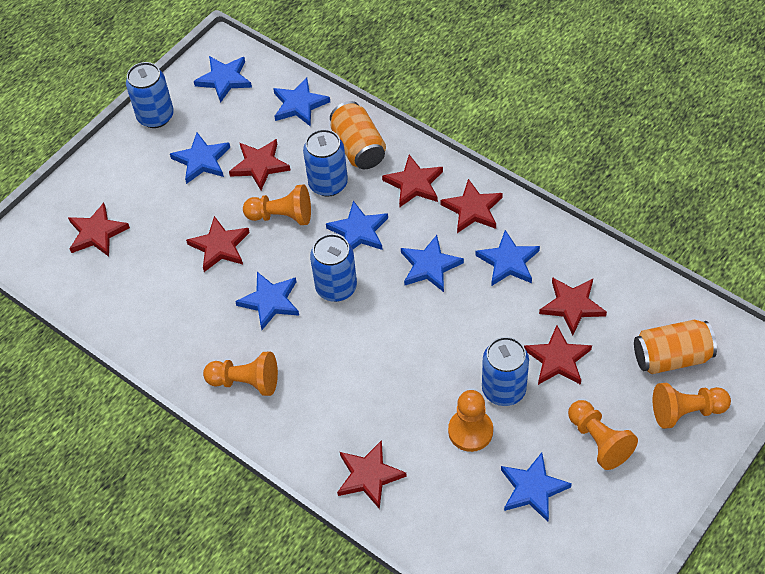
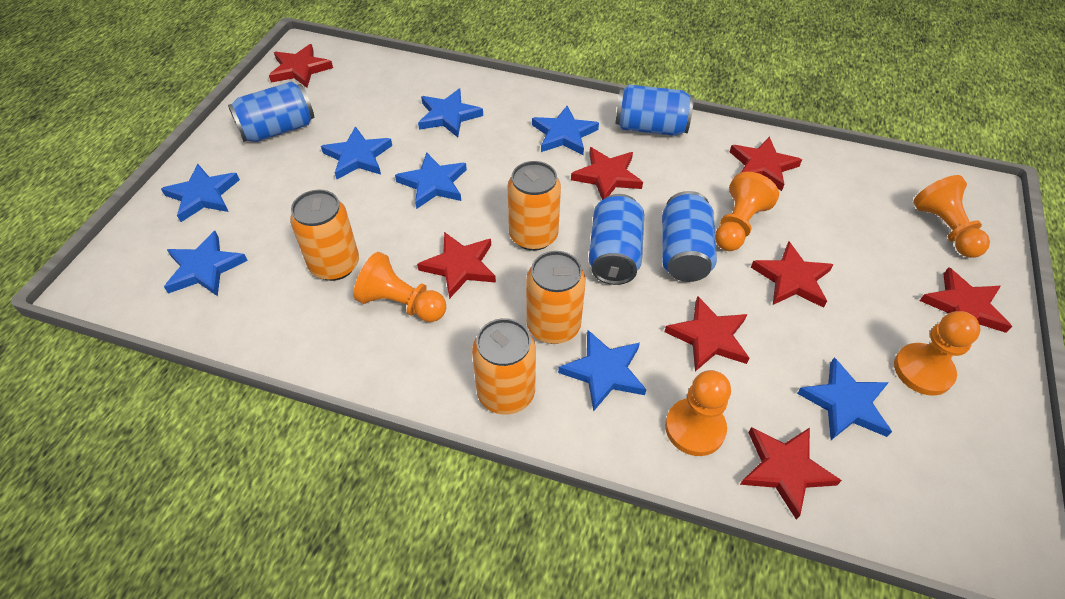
orange can: [330,101,386,169] [634,319,717,374] = 2 -> [290,190,359,281] [472,318,536,414] [507,161,561,251] [526,251,586,344] = 4

